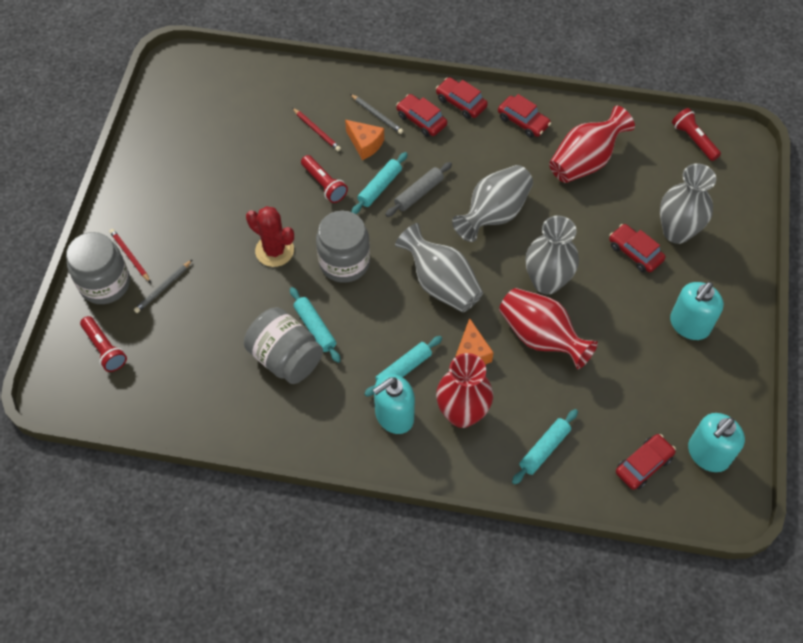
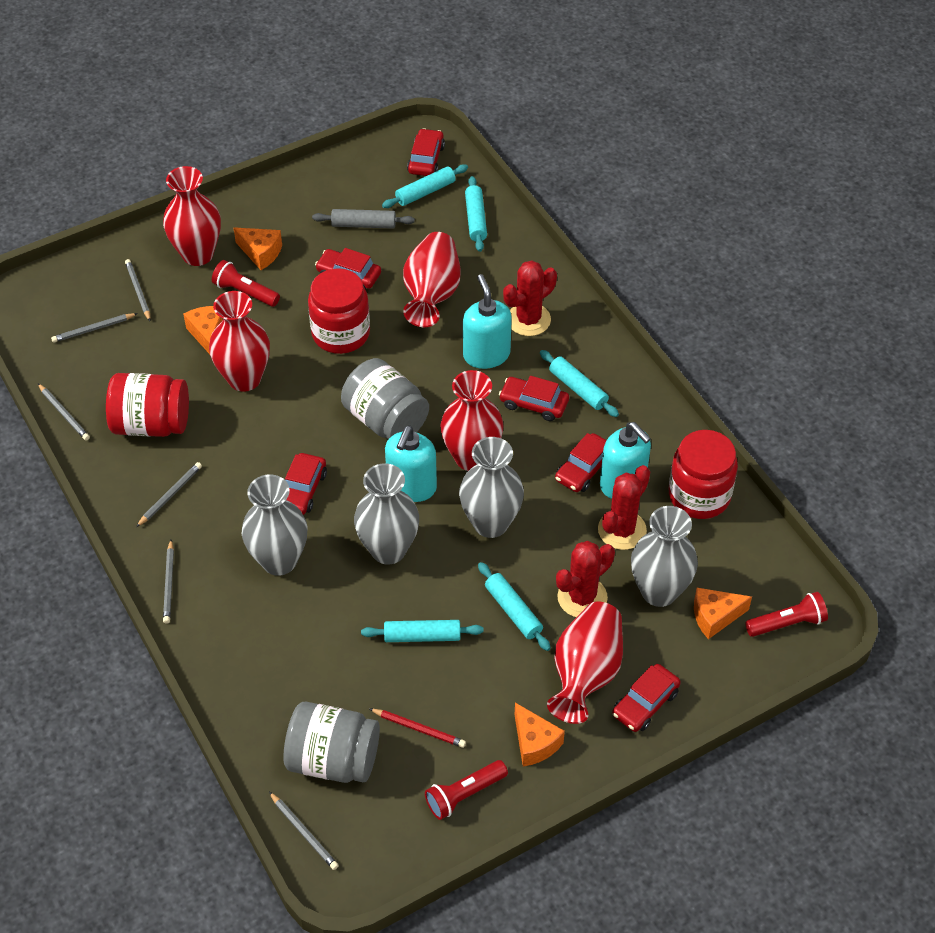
grey jar: [66,232,130,304] [244,307,323,384] [316,211,370,283] = 3 -> [283,702,380,783] [341,358,429,439] = 2
grey pencil: [134,260,192,313] [350,94,403,134] = 2 -> [38,384,90,441] [51,313,138,343] [125,259,151,321] [136,462,202,527] [163,540,174,624] [269,792,339,870] = 6
orange cheese: [345,120,384,160] [456,318,494,365] = 2 -> [183,306,223,354] [234,227,282,270] [515,703,565,766] [694,588,752,639] = 4
red cactus: [246,206,294,267] = 1 -> [503,261,557,336] [556,541,615,617] [598,465,650,550] = 3
red car: [396,94,447,137] [436,77,488,119] [498,94,551,138] [609,224,665,272] [616,434,676,490] = 5 -> [285,453,327,515] [315,248,381,289] [407,128,445,176] [499,376,569,421] [555,433,607,492] [612,664,681,732] = 6
red jar: none = 0 -> [106,373,189,437] [308,268,370,354] [669,430,738,519] = 3
red pencil: [109,229,151,283] [292,108,341,151] = 2 -> [369,708,466,748] = 1
red vase: [436,353,493,428] [499,288,598,369] [549,106,635,183] = 3 -> [163,166,221,266] [209,291,270,392] [403,232,461,327] [441,370,504,471] [547,602,623,724] = 5
turquoise rolling pin: [290,287,341,363] [351,152,408,214] [364,336,442,397] [512,409,578,485] = 4 -> [361,620,484,642] [382,164,468,208] [465,176,487,252] [478,562,551,651] [540,350,619,417] = 5

